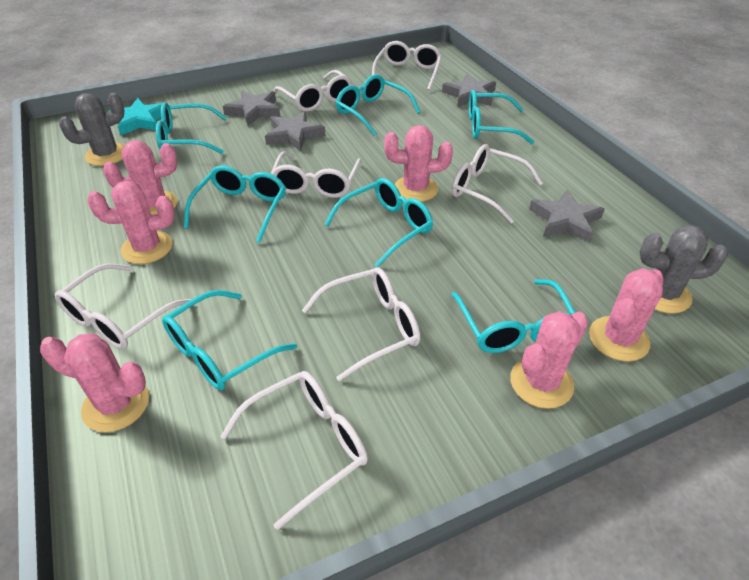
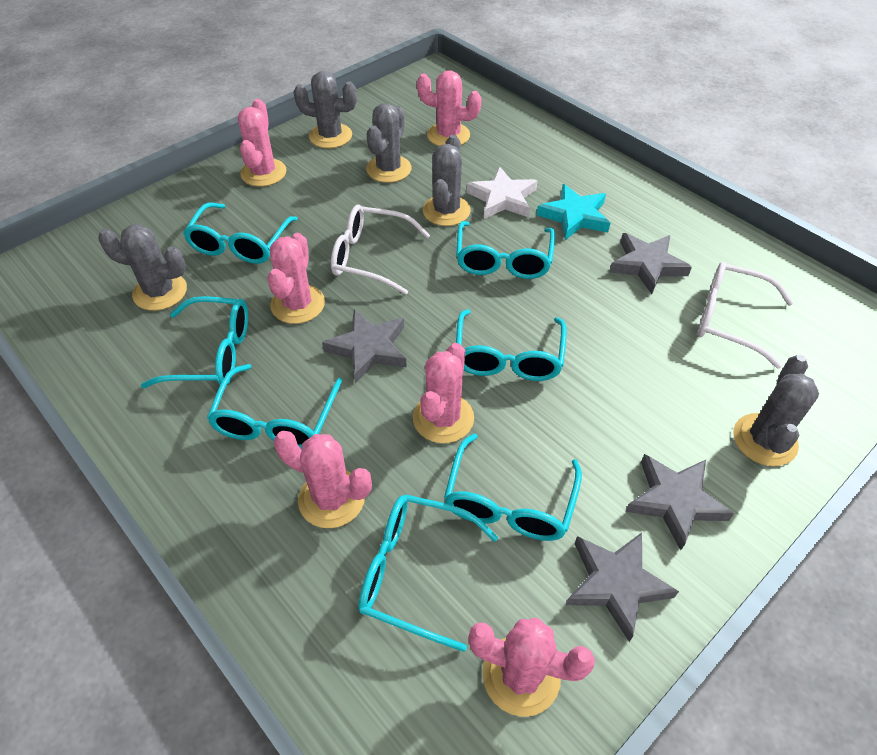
grey cactus: [59,93,125,166] [640,225,728,314] = 2 -> [98,224,187,311] [293,71,357,148] [366,103,411,183] [422,135,471,226] [733,355,819,466] = 5
white glasses: [55,264,191,349] [220,371,368,530] [271,151,362,198] [273,70,353,112] [302,267,420,382] [372,41,442,91] [452,144,543,223] = 7 -> [331,205,430,295] [697,262,793,369] = 2
white star: none = 0 -> [466,166,537,219] = 1

